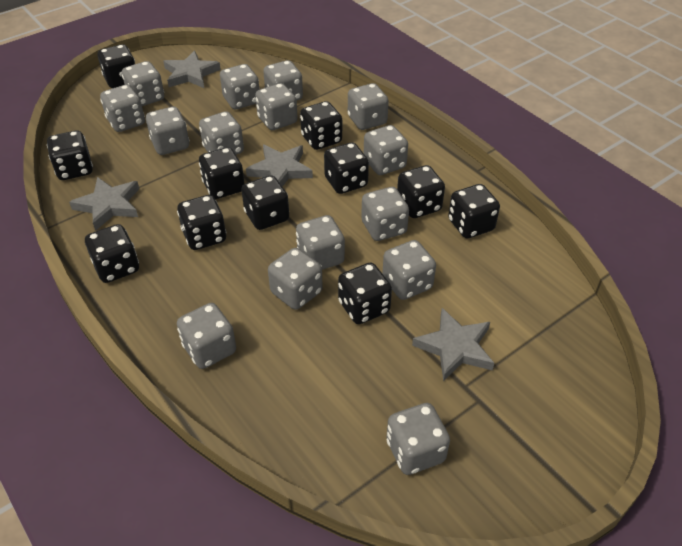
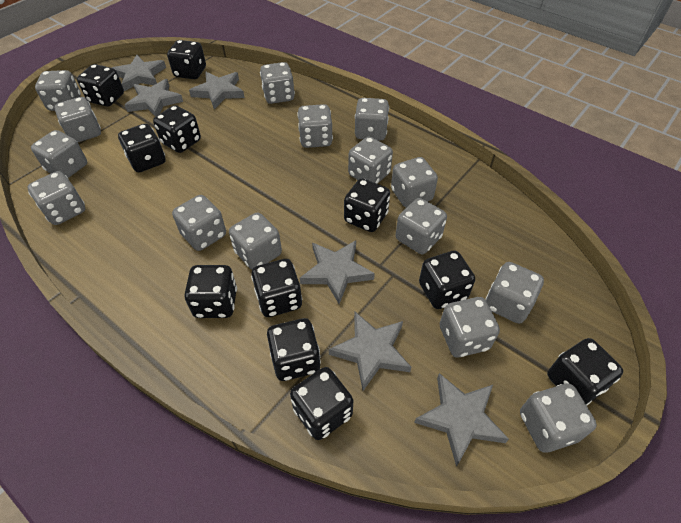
grey star: [69,177,139,231] [163,51,221,88] [246,145,313,187] [412,308,494,381] = 4 -> [112,55,166,91] [125,79,183,117] [189,72,245,109] [300,240,375,304] [328,312,411,391] [414,373,509,466] = 6

